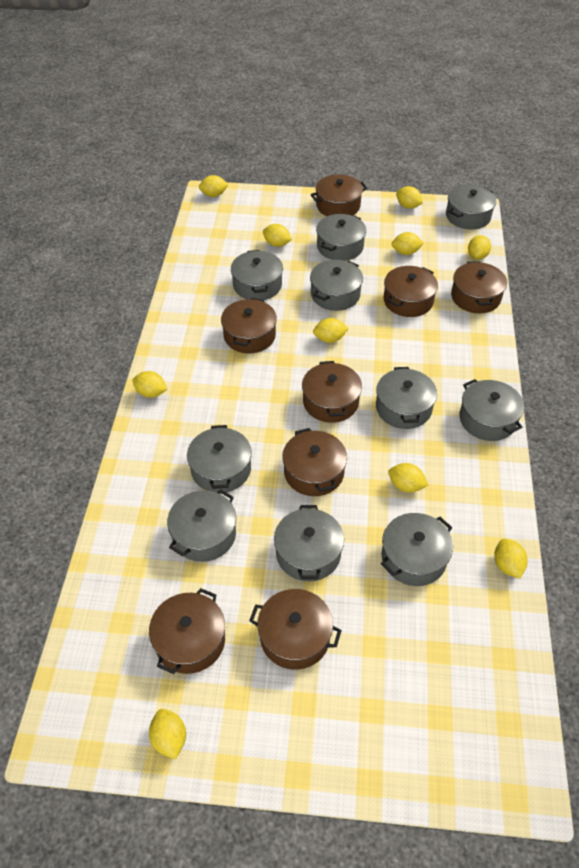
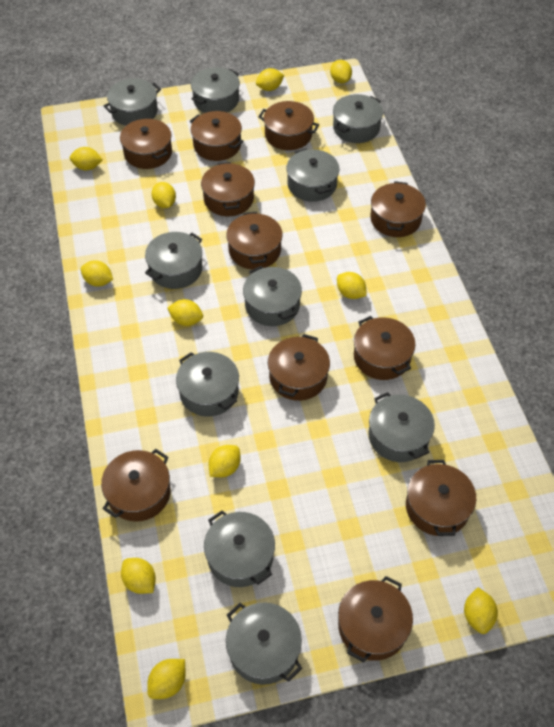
brown pot: [149,588,225,674] [221,298,277,353] [249,589,342,670] [282,428,347,496] [302,361,362,423] [311,175,367,216] [383,266,438,317] [451,261,507,313] = 8 -> [101,449,171,522] [120,119,172,169] [190,111,244,161] [201,162,255,216] [226,211,283,269] [258,101,319,150] [268,334,330,401] [338,576,413,662] [354,316,416,380] [370,181,426,237] [406,460,476,536] = 11
yellow lemon: [132,371,167,398] [149,709,186,760] [199,175,229,197] [263,224,292,247] [313,318,349,343] [388,463,428,493] [392,232,424,255] [396,186,423,209] [468,235,491,260] [494,539,528,579] = 10 -> [70,147,103,170] [81,260,113,287] [121,558,156,594] [147,659,186,699] [151,182,176,208] [168,299,203,326] [208,445,241,477] [256,68,284,91] [330,60,352,83] [337,272,367,299] [464,587,498,634] = 11

